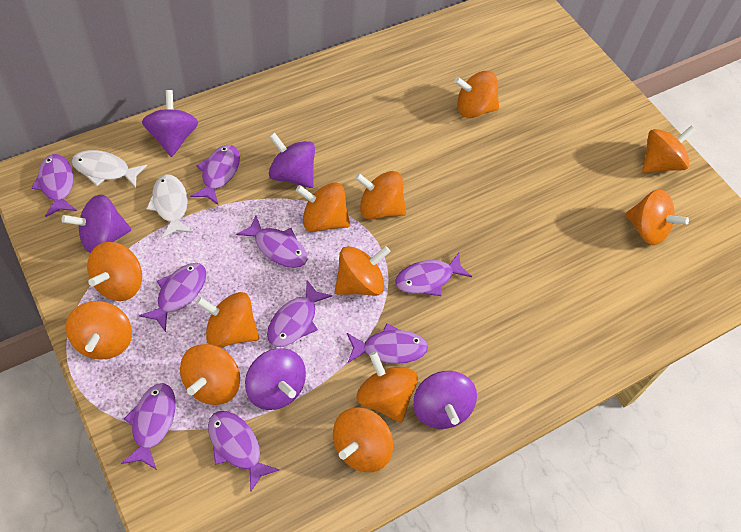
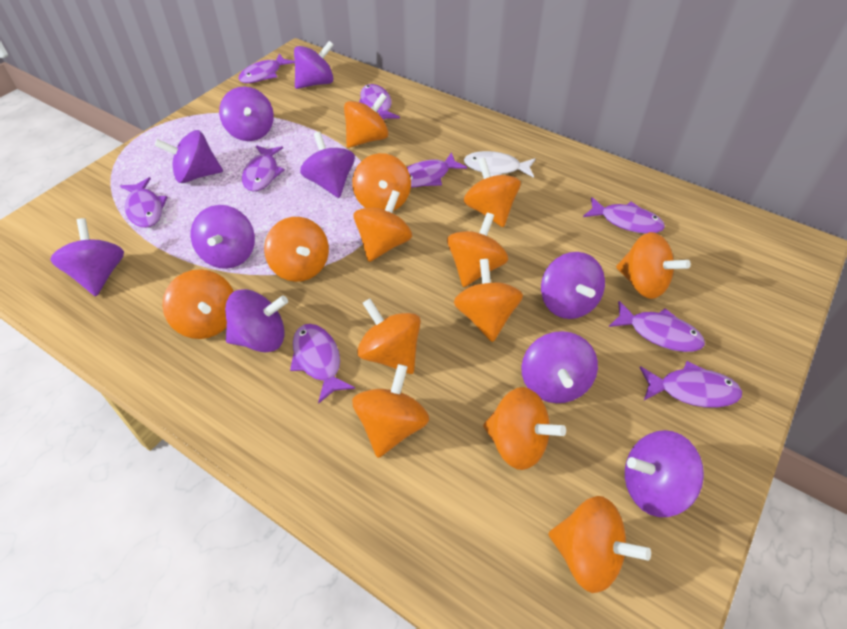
orange spinning top: [66,301,132,360] [87,242,142,301] [180,344,240,405] [196,292,259,347] [296,182,350,232] [333,408,393,472] [335,246,391,296] [355,171,406,220] [356,352,418,423] [454,71,499,118] [625,189,689,245] [642,126,696,173] = 12 -> [162,269,234,339] [264,217,329,282] [344,93,389,148] [352,153,411,211] [352,364,430,458] [354,190,412,262] [357,298,421,374] [447,213,508,287] [454,259,523,342] [464,158,521,227] [483,387,566,470] [549,496,651,593] [616,232,691,299] = 13
purple spinning top: [62,195,131,253] [142,90,198,157] [245,348,306,410] [269,132,315,188] [413,371,477,429] = 5 -> [50,218,124,296] [155,130,223,183] [191,205,255,269] [219,86,274,141] [225,289,288,352] [294,41,334,89] [300,132,355,198] [521,331,598,403] [541,252,605,319] [625,430,704,517] = 10
white fish: [72,150,147,188] [146,175,193,238] = 2 -> [464,151,536,178] = 1

